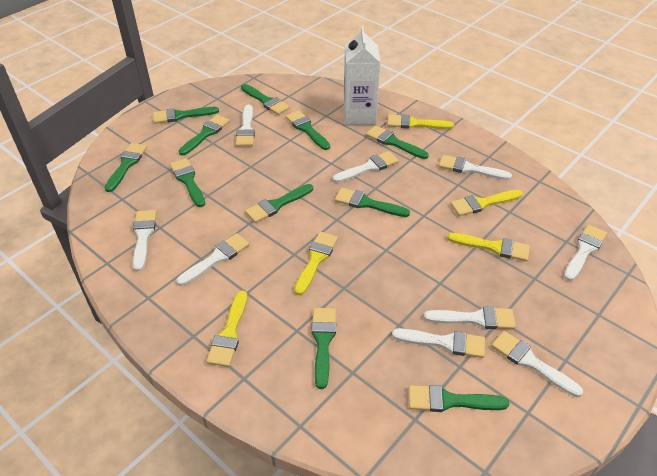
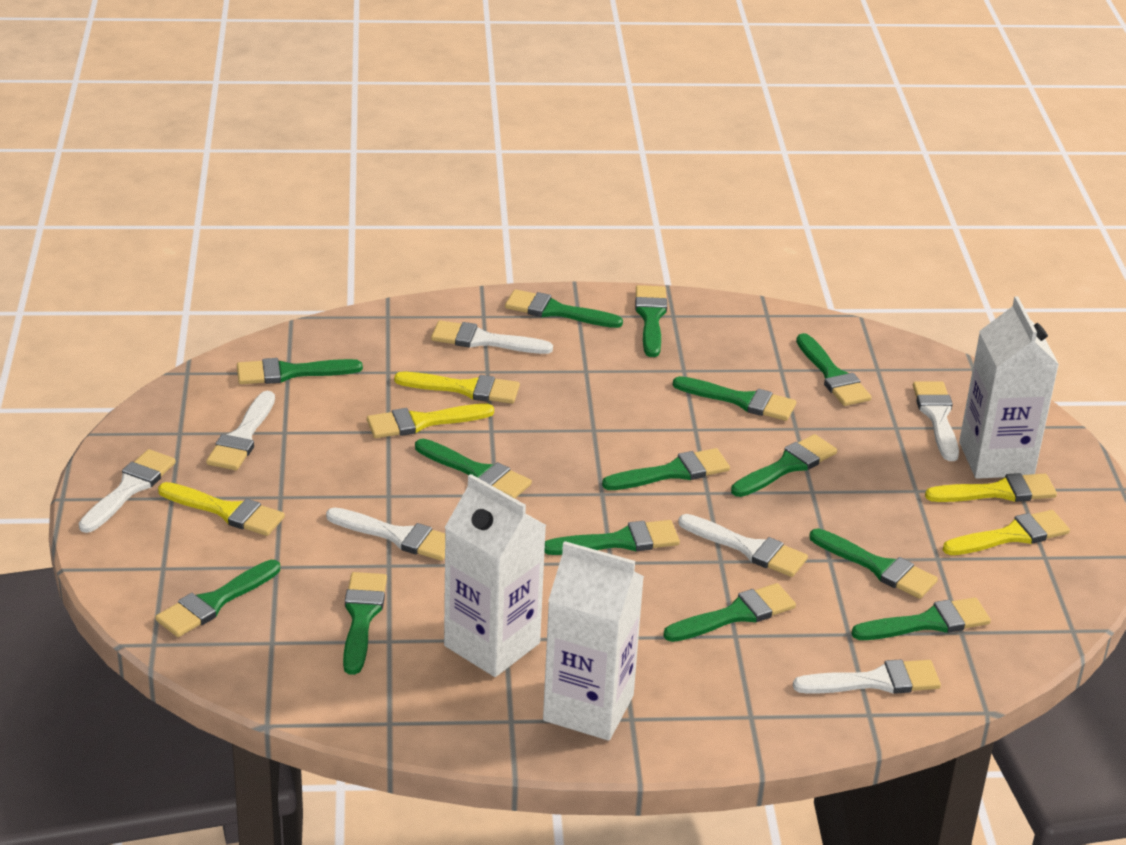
green brush: [105,143,147,192] [153,107,219,124] [170,158,205,207] [179,115,230,155] [241,84,290,115] [245,184,313,223] [286,110,330,150] [311,308,336,389] [335,188,410,217] [366,125,429,159] [409,385,509,412] = 11 -> [155,560,280,637] [237,358,363,384] [343,572,387,675] [415,439,532,498] [505,289,623,328] [544,520,680,555] [602,448,730,490] [635,285,667,357] [663,583,796,642] [673,376,796,421] [731,434,837,497] [796,333,871,406] [809,528,938,599] [851,597,991,640] = 14
white brush: [133,210,157,271] [176,233,250,286] [236,105,255,146] [333,151,399,183] [392,328,485,358] [424,306,516,329] [439,155,512,180] [491,331,583,397] [564,224,607,281] = 9 -> [79,449,176,533] [206,391,275,470] [326,507,445,561] [431,320,553,354] [678,514,808,577] [793,659,941,694] [913,381,959,461] = 7
white carton: [344,26,381,125] = 1 -> [444,474,546,677] [543,541,644,741] [959,296,1059,479] = 3

